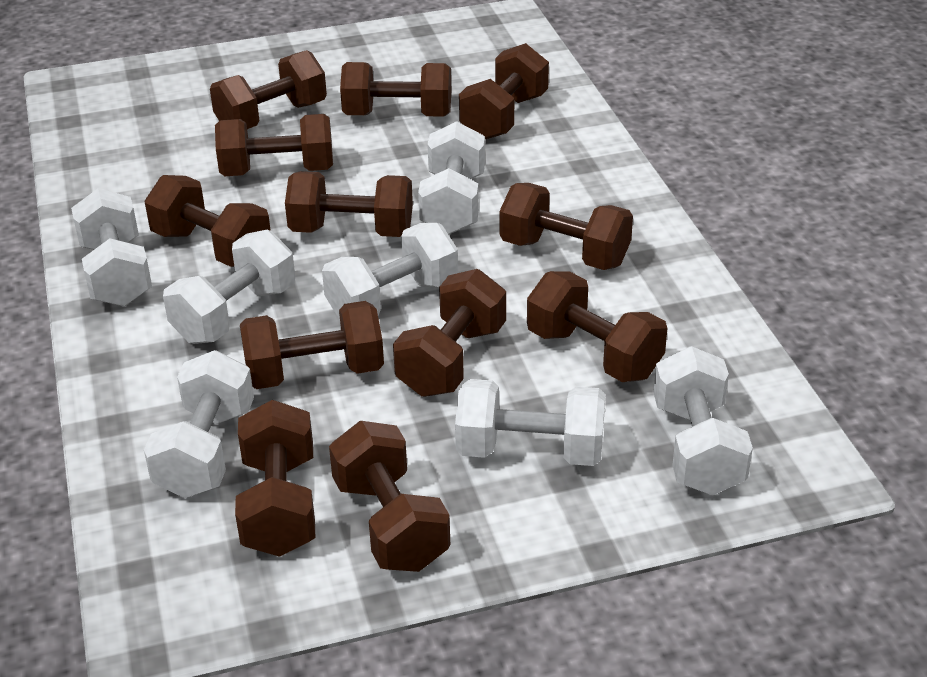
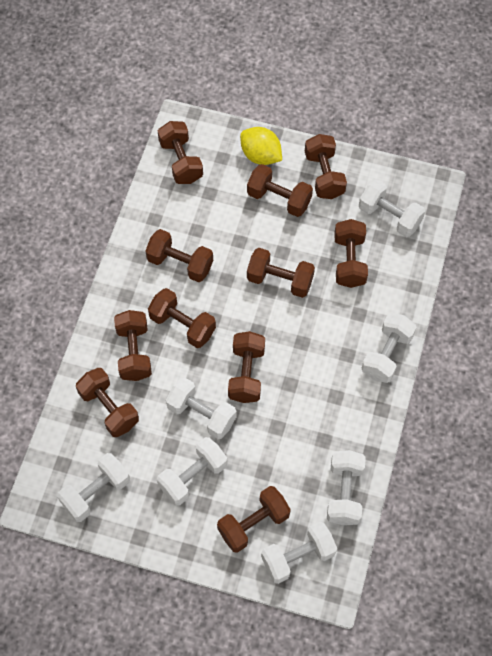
brown dumbbell: [144,175,271,267] [210,50,327,129] [215,114,333,176] [235,400,315,557] [240,301,384,389] [285,171,413,237] [329,421,450,572] [340,62,451,117] [393,269,506,397] [459,43,549,139] [500,183,633,270] [527,271,667,382] = 12 -> [76,368,139,437] [114,310,152,381] [145,229,213,282] [148,288,216,348] [158,121,203,184] [217,486,291,553] [228,331,265,403] [247,164,313,217] [247,248,315,298] [305,134,347,199] [334,219,368,288] = 11
yellow lemon: none = 0 -> [240,127,282,165] = 1

